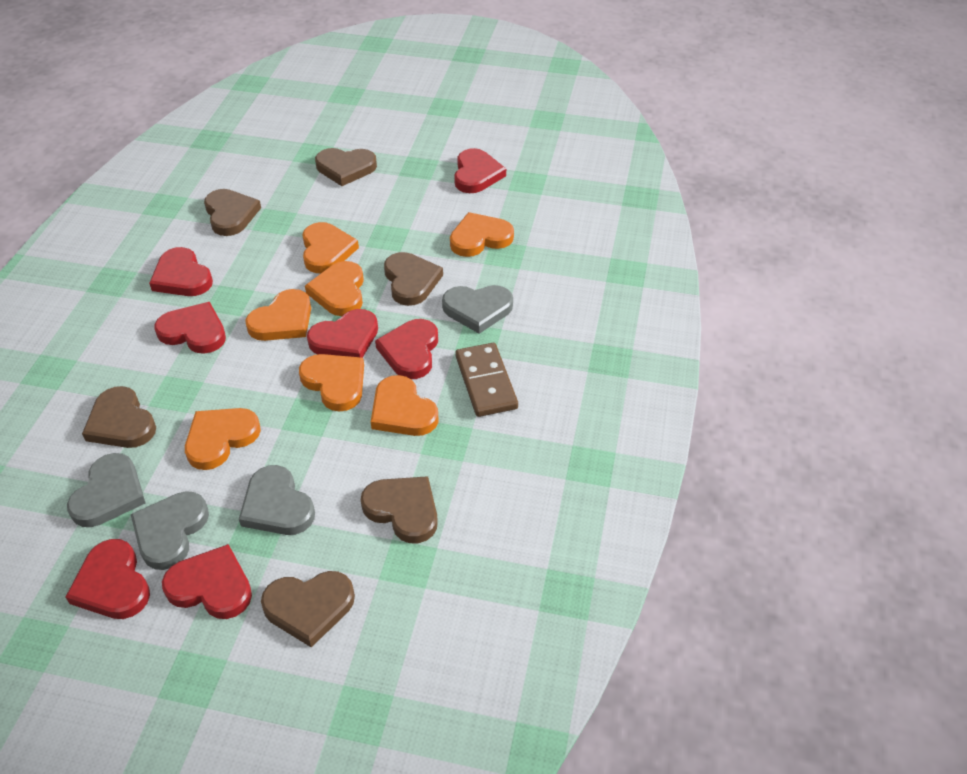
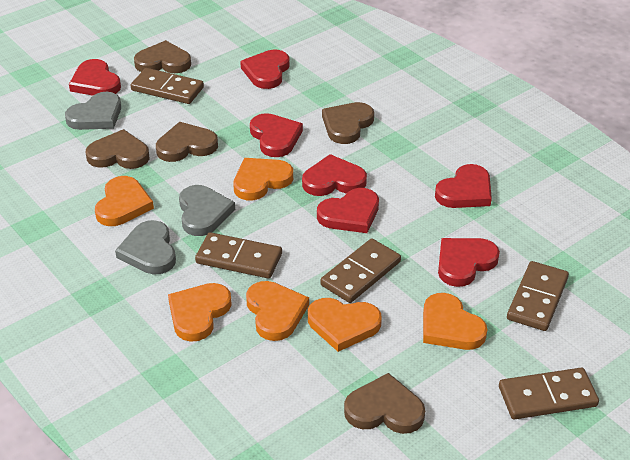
brown domino: [455,343,518,417] = 1 -> [131,68,204,104] [195,232,282,279] [320,238,401,303] [499,368,599,419] [507,261,569,331] = 5
brown heart: [82,386,156,448] [204,189,261,236] [261,571,355,647] [315,148,377,186] [361,476,438,543] [384,252,443,306] = 6 -> [86,129,149,169] [134,40,191,73] [156,122,218,162] [322,102,374,144] [344,373,425,434] = 5
grey heart: [67,453,145,527] [131,491,209,570] [239,465,315,535] [442,285,513,334] = 4 -> [65,92,121,130] [115,220,176,275] [179,185,235,236] = 3
orange heart: [185,408,261,470] [245,289,311,341] [299,354,364,412] [302,222,359,273] [305,261,364,316] [371,375,439,436] [450,212,514,257] = 7 -> [95,176,154,226] [168,283,232,342] [233,158,293,200] [246,281,309,341] [308,298,382,352] [423,293,487,350] = 6

